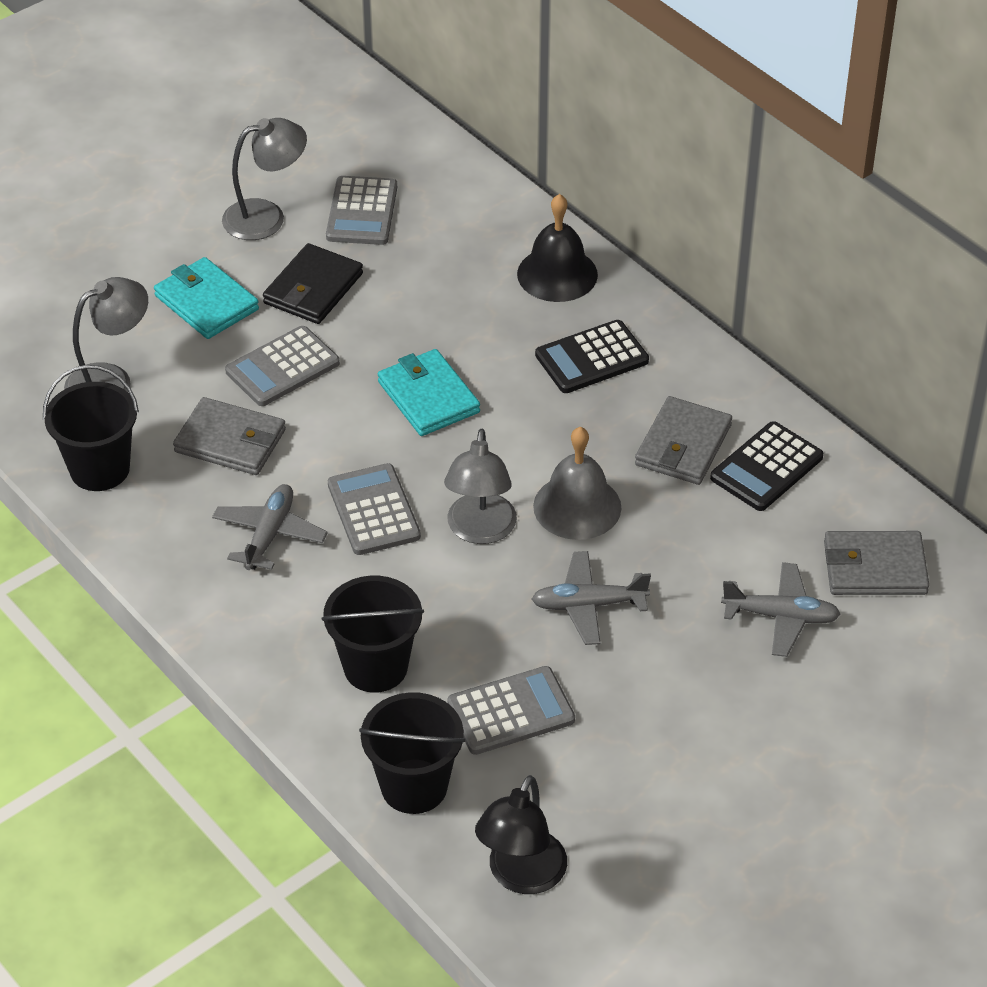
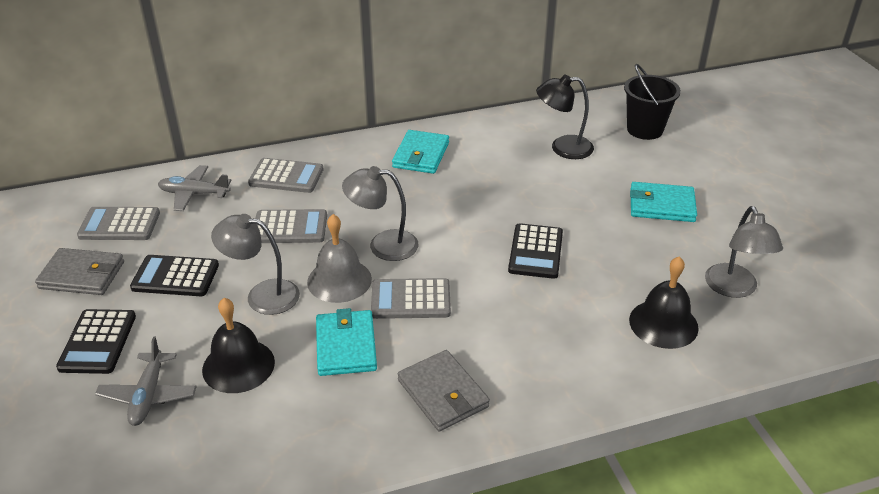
black bell: [517,194,598,302] = 1 -> [202,298,275,393] [629,256,699,349] = 2
black bucket: [43,365,139,491] [322,576,424,693] [359,692,465,814] = 3 -> [624,64,681,140] = 1
black calculator: [535,320,649,393] [710,421,823,511] = 2 -> [56,309,136,374] [130,255,219,296] [508,223,563,279] = 3
black wallet: [263,243,363,324] = 1 -> none = 0
grey plane: [212,484,328,570] [532,551,651,645] [721,562,841,657] = 3 -> [95,336,197,426] [158,165,231,211] = 2
grey wallet: [173,397,286,475] [635,396,732,485] [824,531,929,595] = 3 -> [35,248,124,295] [398,350,490,432] = 2
turquoise wallet: [154,257,259,339] [378,349,480,436] = 2 -> [316,308,377,376] [392,130,449,174] [630,182,697,222] = 3

